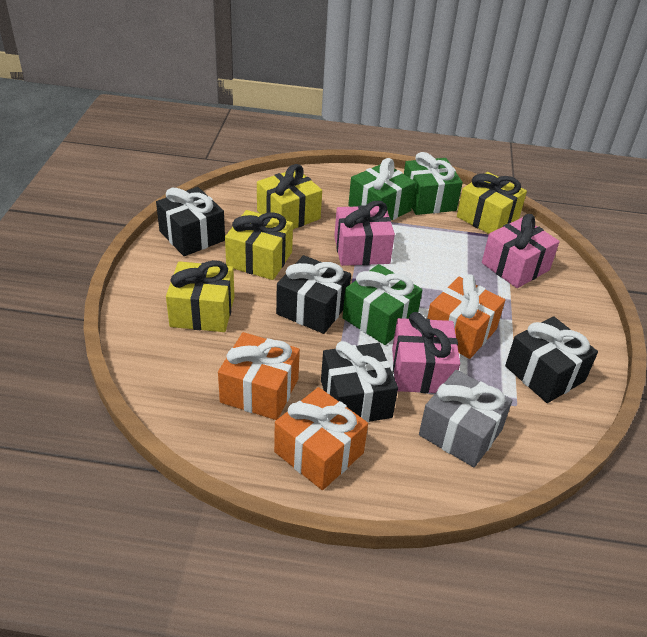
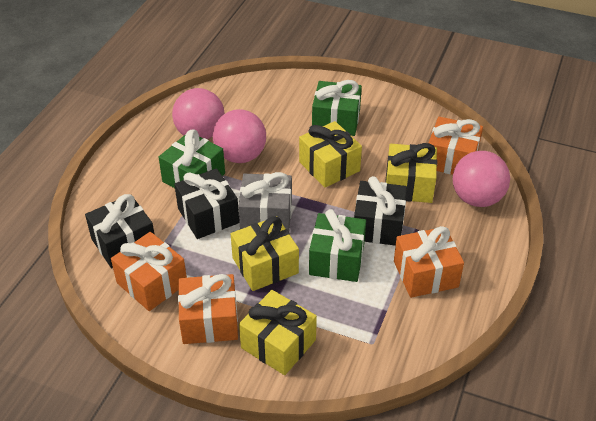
black gift: [156,187,225,256] [276,255,351,334] [321,341,398,422] [505,316,598,403] = 4 -> [85,194,155,268] [174,168,239,239] [354,176,407,246] = 3
orange gift: [218,332,300,420] [274,387,368,490] [427,274,505,359] = 3 -> [111,232,187,311] [178,274,238,344] [394,226,464,298] [429,117,483,175] = 4
pink ball: none = 0 -> [172,88,225,139] [213,109,266,163] [453,151,510,207] = 3
pink gift: [334,201,395,266] [392,312,460,393] [482,214,560,288] = 3 -> none = 0

